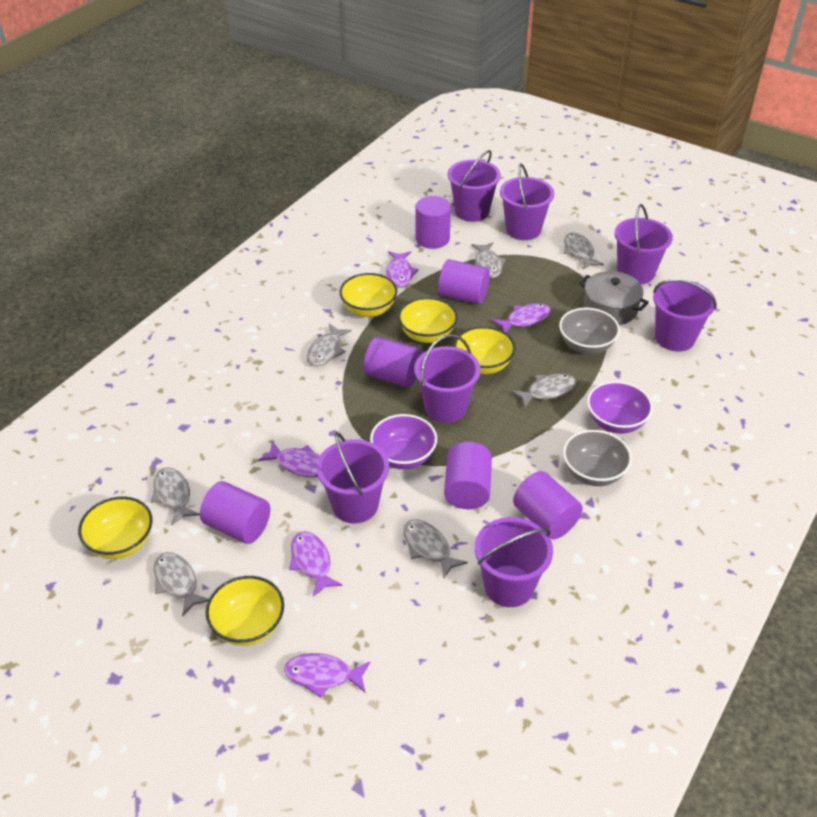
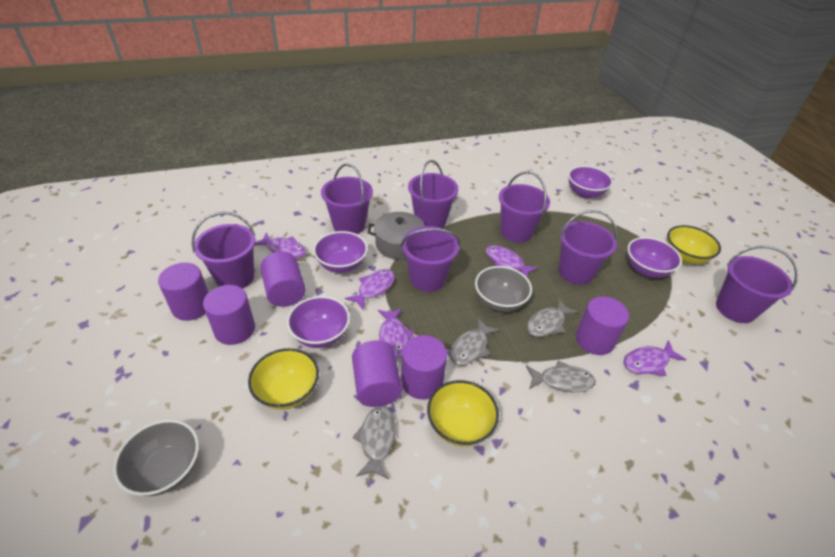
grey fish: [151,467,200,525] [154,552,209,617] [307,324,352,366] [403,519,468,579] [471,242,506,278] [511,374,576,409] [564,233,604,270] = 7 -> [352,406,396,479] [450,318,499,365] [526,360,596,392] [527,299,578,337] = 4
purple bowl: [370,414,437,469] [587,381,653,434] = 2 -> [287,296,350,348] [313,231,368,273] [568,166,613,198] [627,237,682,278] = 4
yellow bowl: [78,496,153,559] [206,576,284,646] [340,273,397,317] [398,297,458,343] [454,326,515,374] = 5 -> [248,348,319,410] [427,380,499,447] [667,225,721,264] = 3

